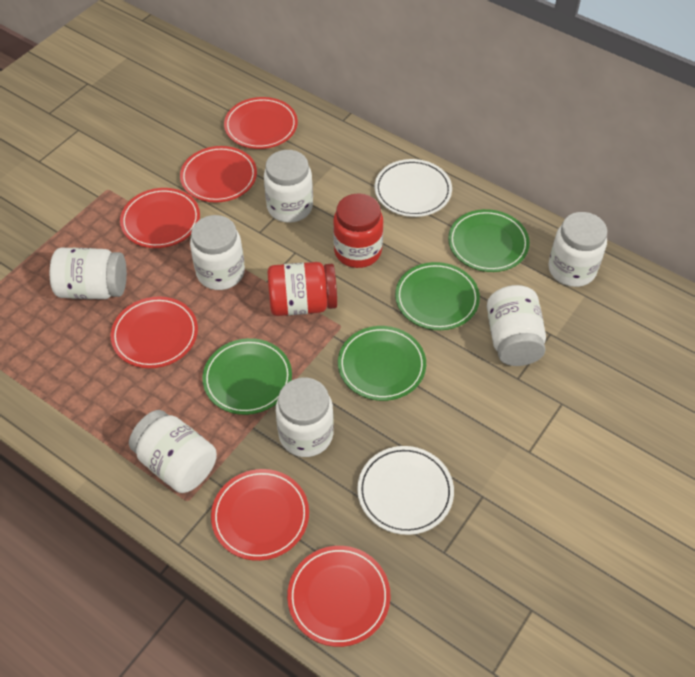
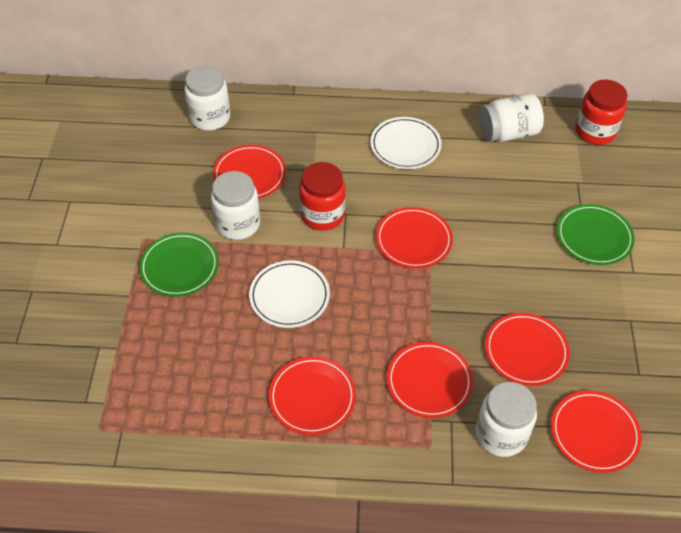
green plate: [202,338,292,415] [338,326,426,401] [395,262,480,330] [448,209,530,272] = 4 -> [139,232,219,297] [557,204,635,265] = 2
white jar: [50,248,127,299] [129,410,217,493] [190,215,245,290] [264,150,313,223] [276,378,334,457] [487,285,546,366] [548,212,607,287] = 7 -> [185,66,230,131] [211,171,260,240] [476,382,537,457] [479,93,544,142] = 4

